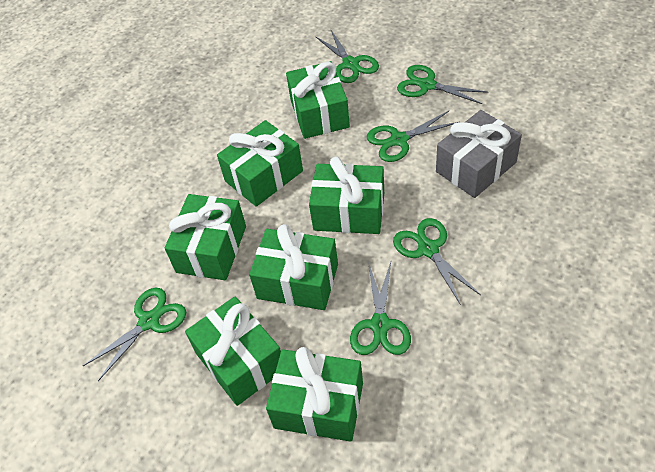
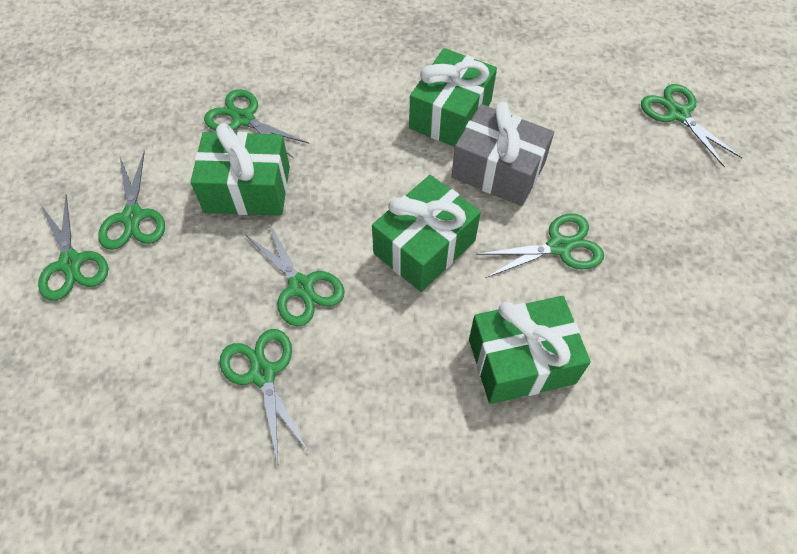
green gift: [165,194,246,280] [185,296,281,406] [217,120,303,207] [249,224,338,310] [266,347,363,442] [286,61,350,139] [309,156,384,234] = 7 -> [190,123,290,215] [372,175,481,292] [409,48,497,147] [469,296,591,404] = 4
green scissors: [83,288,186,381] [315,30,379,83] [350,262,411,355] [367,111,458,162] [393,218,481,305] [397,65,488,104] = 6 -> [38,195,108,301] [98,151,165,250] [204,89,309,158] [220,329,309,463] [245,222,345,327] [476,214,604,278] [641,84,742,168] = 7

